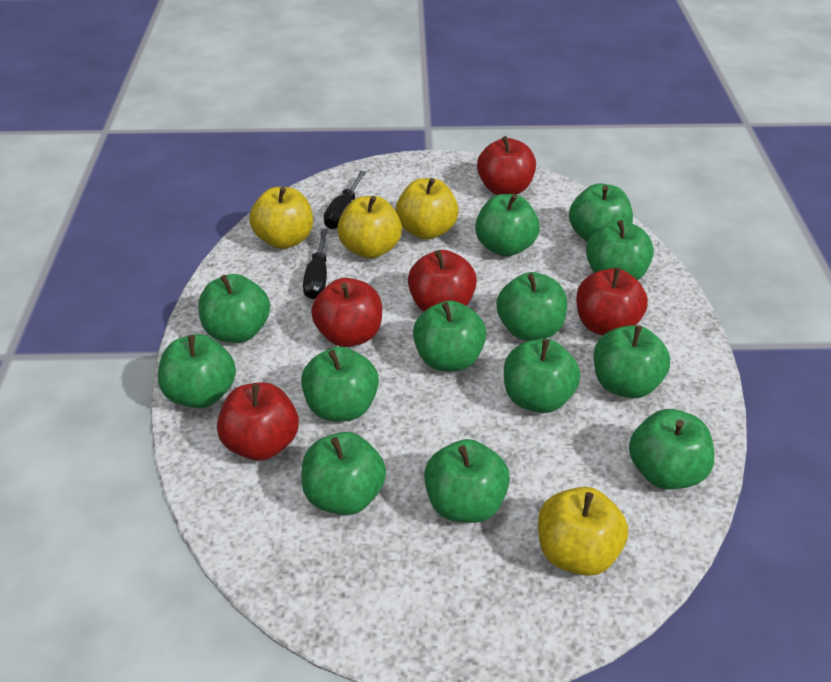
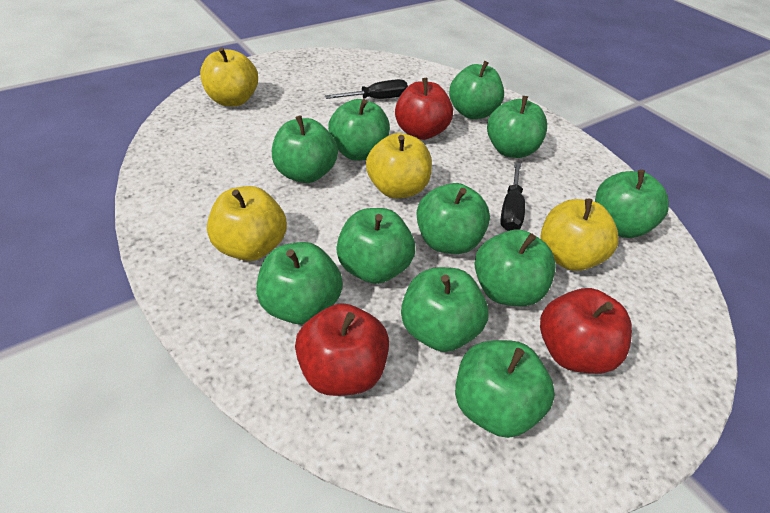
green apple: [158,334,236,408] [199,274,270,343] [301,347,379,421] [301,432,386,515] [413,301,486,371] [424,439,510,523] [475,194,540,257] [497,272,567,341] [504,339,580,413] [569,183,633,242] [586,220,654,280] [594,325,670,398] [629,409,715,490] = 13 -> [256,242,343,325] [272,115,338,183] [328,99,390,161] [336,208,415,284] [401,267,489,352] [416,183,490,254] [449,61,504,119] [455,340,555,438] [475,229,556,307] [487,96,547,158] [595,169,669,238] = 11
red apple: [217,382,299,461] [311,278,382,347] [408,250,477,312] [477,136,536,195] [576,267,648,335] = 5 -> [295,303,389,396] [395,78,453,140] [540,288,632,374] = 3

